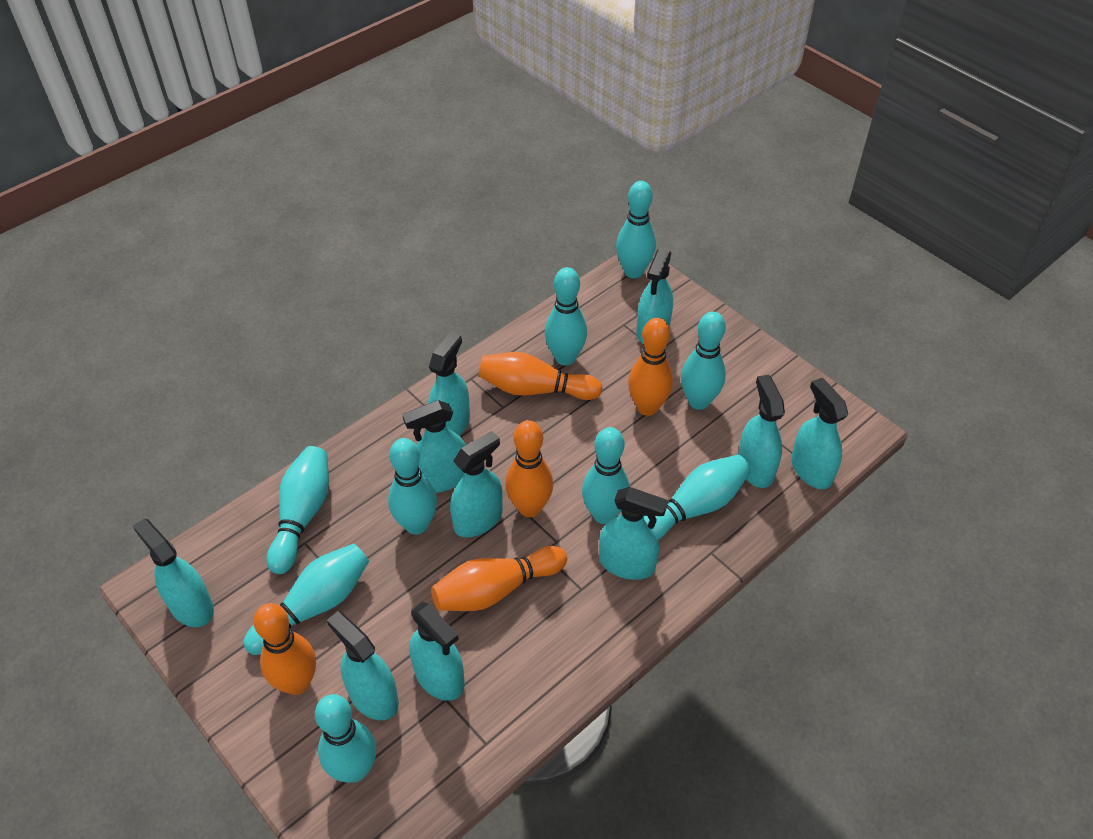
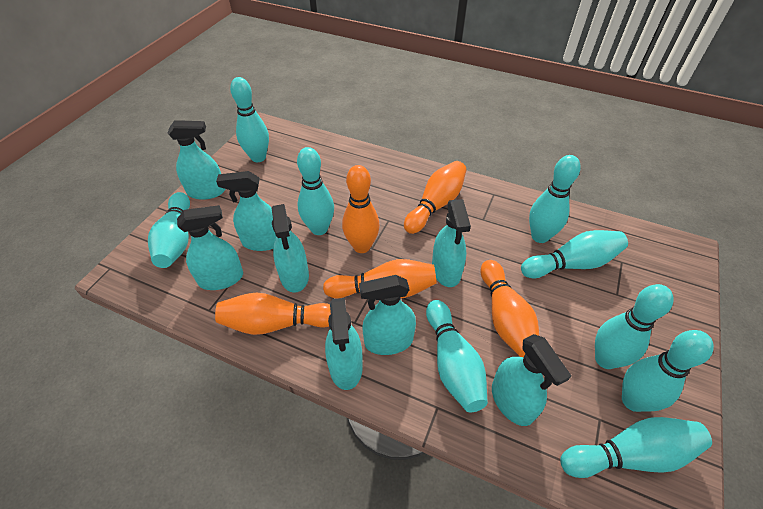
turquoise spray bottle: [133,518,214,627] [327,611,399,720] [402,400,466,493] [409,602,465,701] [428,332,470,435] [450,431,503,538] [599,487,668,580] [636,249,673,344] [738,375,785,488] [791,378,848,489] = 10 -> [168,120,225,200] [177,205,243,290] [216,171,276,251] [271,204,309,293] [325,298,363,390] [359,275,416,355] [432,199,471,287] [492,334,572,426] = 8

